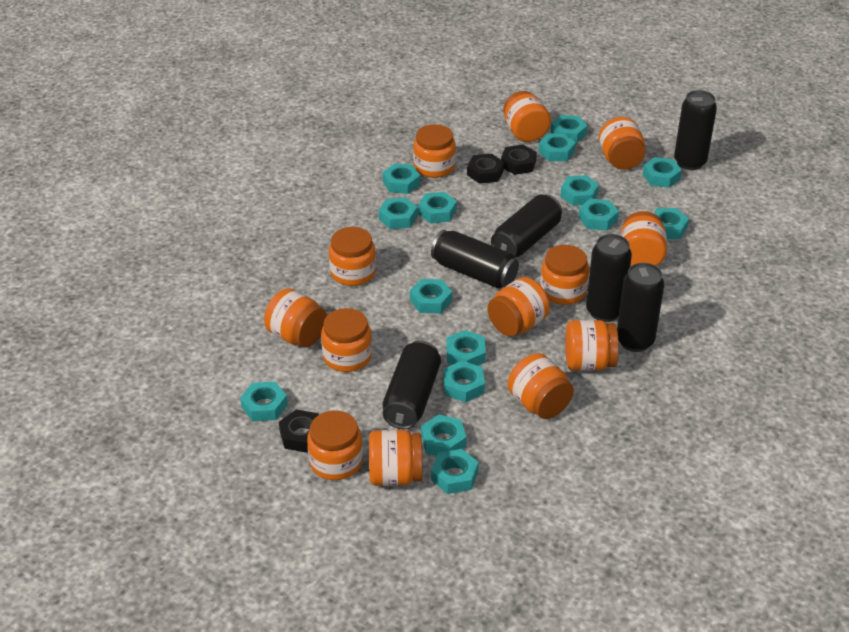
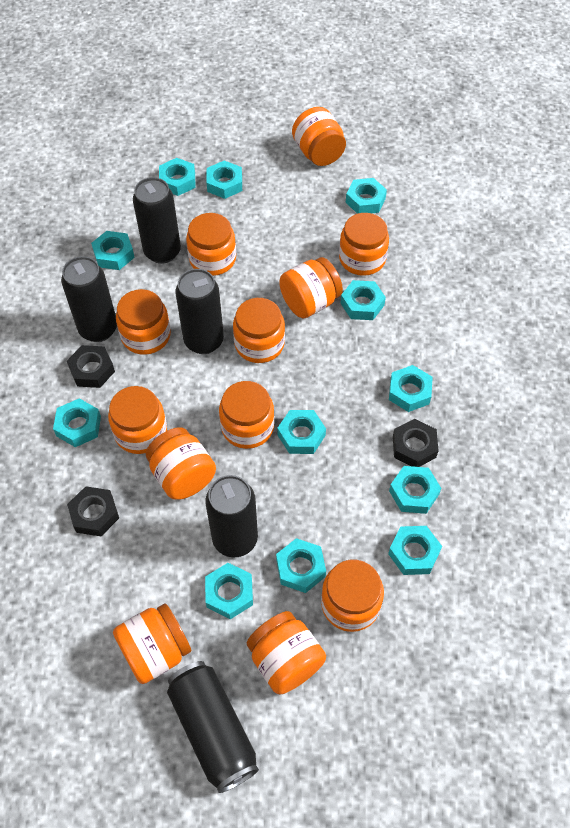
black can: [383,340,441,429] [431,230,519,289] [491,195,562,258] [586,234,632,322] [617,263,664,352] [674,90,717,170] = 6 -> [61,256,117,342] [133,177,181,264] [167,661,259,793] [176,269,224,354] [205,475,258,558] = 5
orange jar: [264,288,327,347] [307,411,363,480] [321,308,372,372] [329,227,376,286] [369,430,423,486] [413,124,456,178] [487,277,550,337] [503,91,551,142] [508,353,574,419] [540,245,589,305] [565,320,619,371] [599,117,645,170] [620,211,667,266] = 13 -> [108,386,167,454] [113,603,191,684] [116,289,171,355] [146,427,216,500] [186,213,236,276] [219,381,275,449] [233,298,285,363] [247,611,326,694] [279,257,343,318] [292,107,346,166] [321,560,384,632] [339,213,389,276] = 12
turquoise nut: [240,382,288,421] [378,197,418,229] [383,164,420,194] [410,279,452,313] [418,192,457,224] [421,415,467,456] [431,449,479,494] [443,361,485,402] [446,330,486,366] [538,133,576,161] [551,115,588,143] [560,175,599,206] [578,199,619,231] [643,157,682,188] [654,208,689,239] = 15 -> [53,398,101,447] [91,231,135,270] [159,158,196,196] [205,563,253,619] [206,160,242,199] [276,538,326,593] [277,410,326,454] [341,280,386,320] [346,178,387,214] [388,526,442,575] [389,365,433,412] [389,466,441,514] = 12

